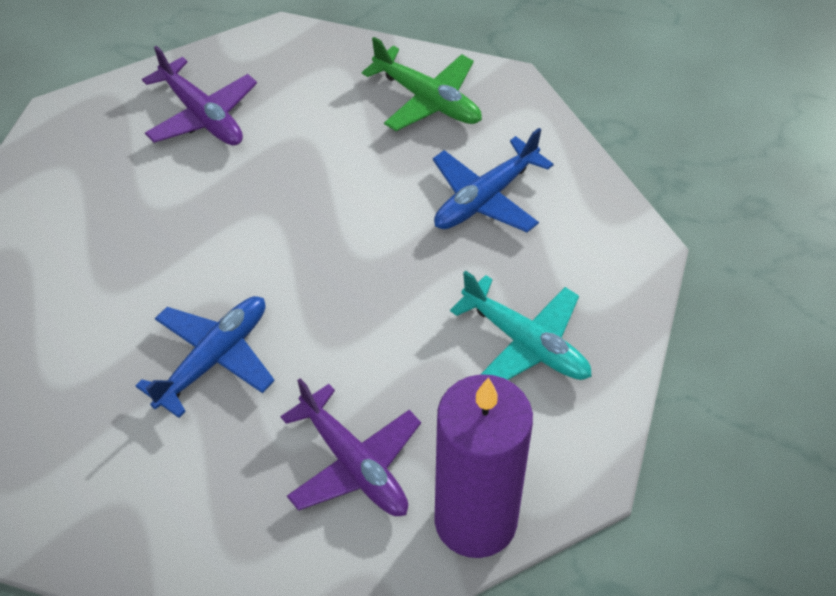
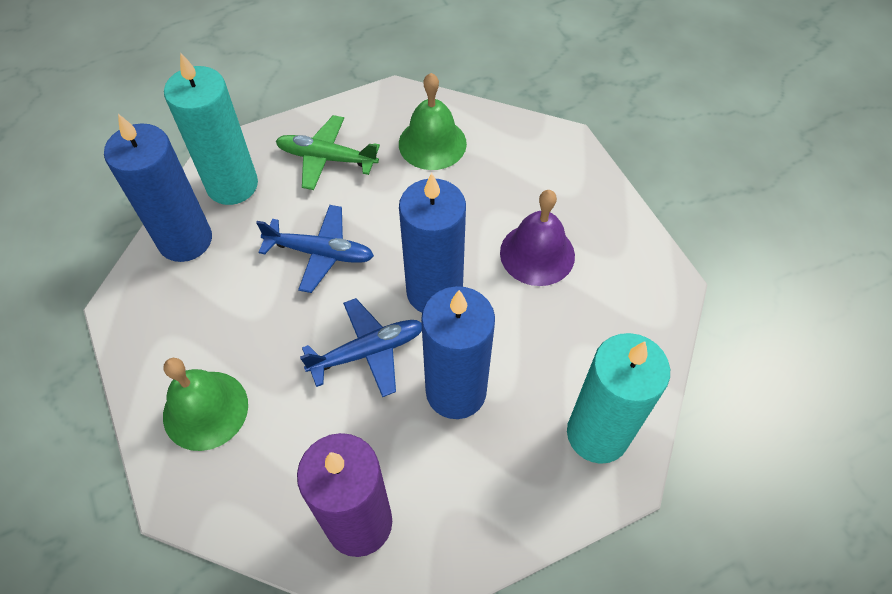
blue candle: none = 0 -> [104,114,212,262] [399,173,466,313] [421,286,495,419] = 3
green bell: none = 0 -> [163,358,248,451] [399,73,467,170] = 2
purple bell: none = 0 -> [500,190,575,286] = 1
purple plane: [142,45,257,145] [280,378,421,516] = 2 -> none = 0
turquoise candle: none = 0 -> [164,52,258,205] [567,333,670,464] = 2
turquoise plane: [450,270,592,380] = 1 -> none = 0

